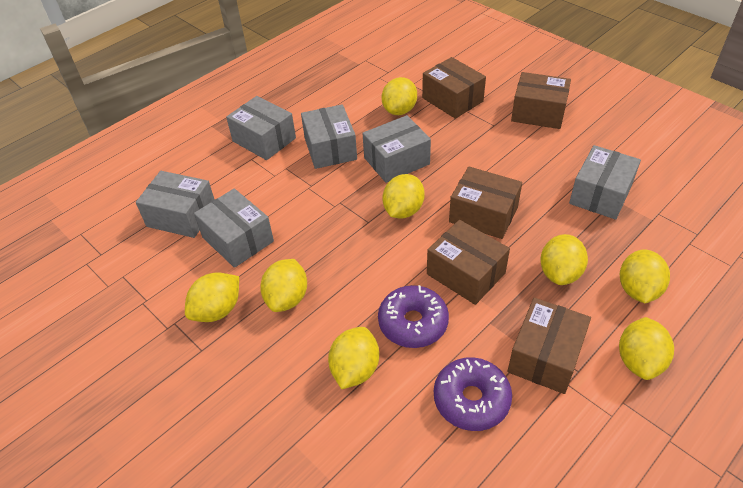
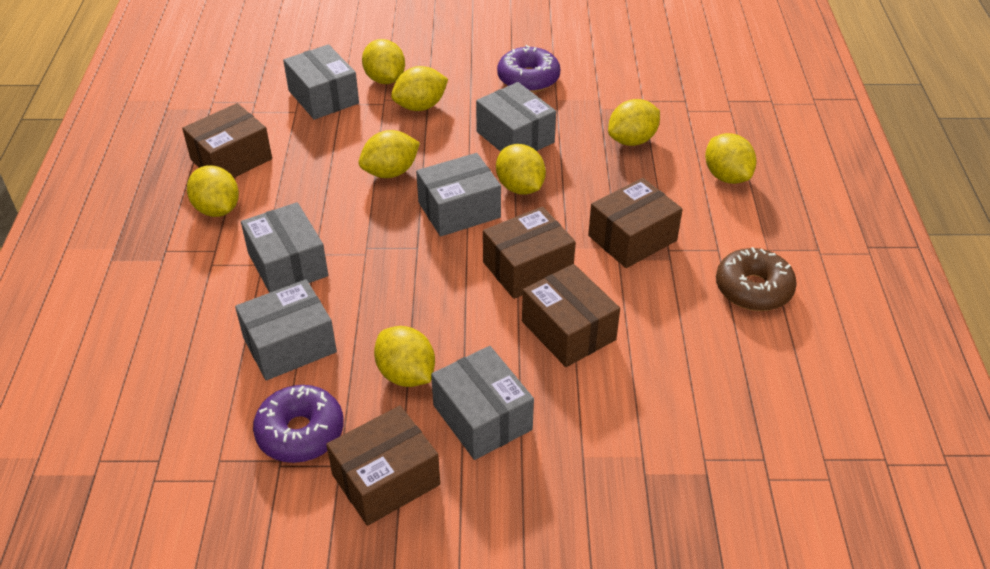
brown donut: none = 0 -> [716,247,797,311] = 1

